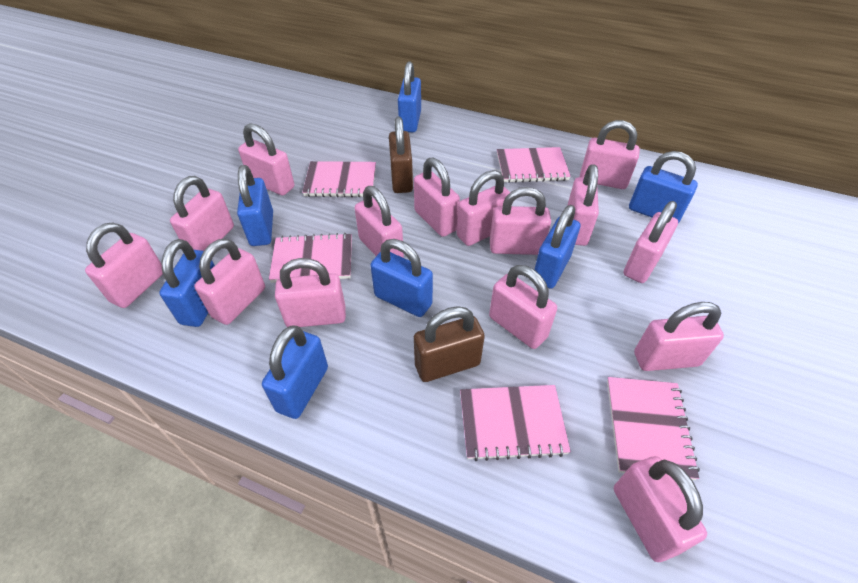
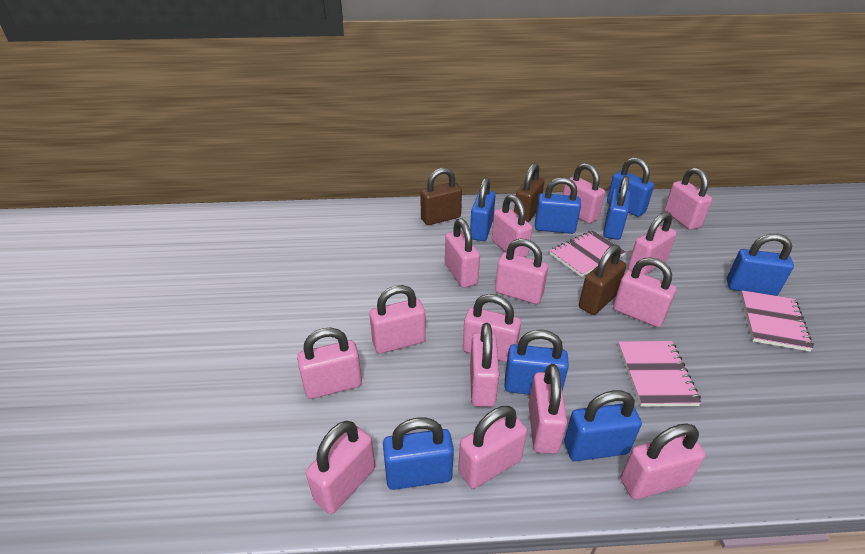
blue padlock: [159,239,215,327] [237,165,273,246] [262,325,328,419] [370,239,433,317] [398,61,421,132] [534,205,580,289] [629,151,698,223] = 7 -> [383,418,454,490] [470,177,496,241] [504,330,569,395] [535,177,581,234] [564,390,642,461] [603,176,630,240] [607,157,654,217] [727,234,794,296] = 8
brown padlock: [389,117,413,193] [414,306,485,382] = 2 -> [420,168,462,225] [514,163,545,223] [579,244,626,315] = 3
pink notebook: [269,233,352,283] [302,161,376,197] [460,385,571,461] [497,147,571,183] [607,377,700,480] = 5 -> [550,231,626,277] [618,341,702,406] [741,290,814,351] = 3

